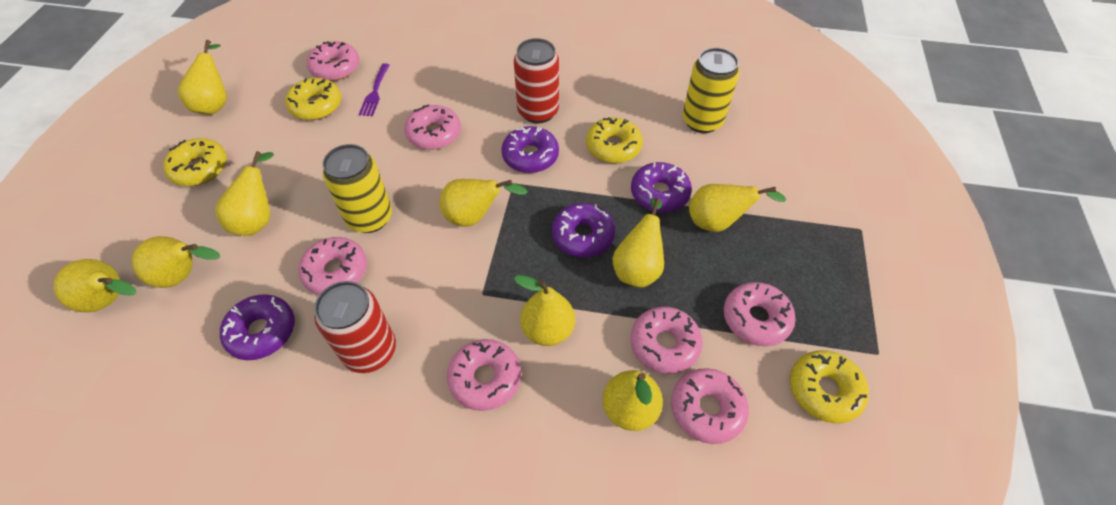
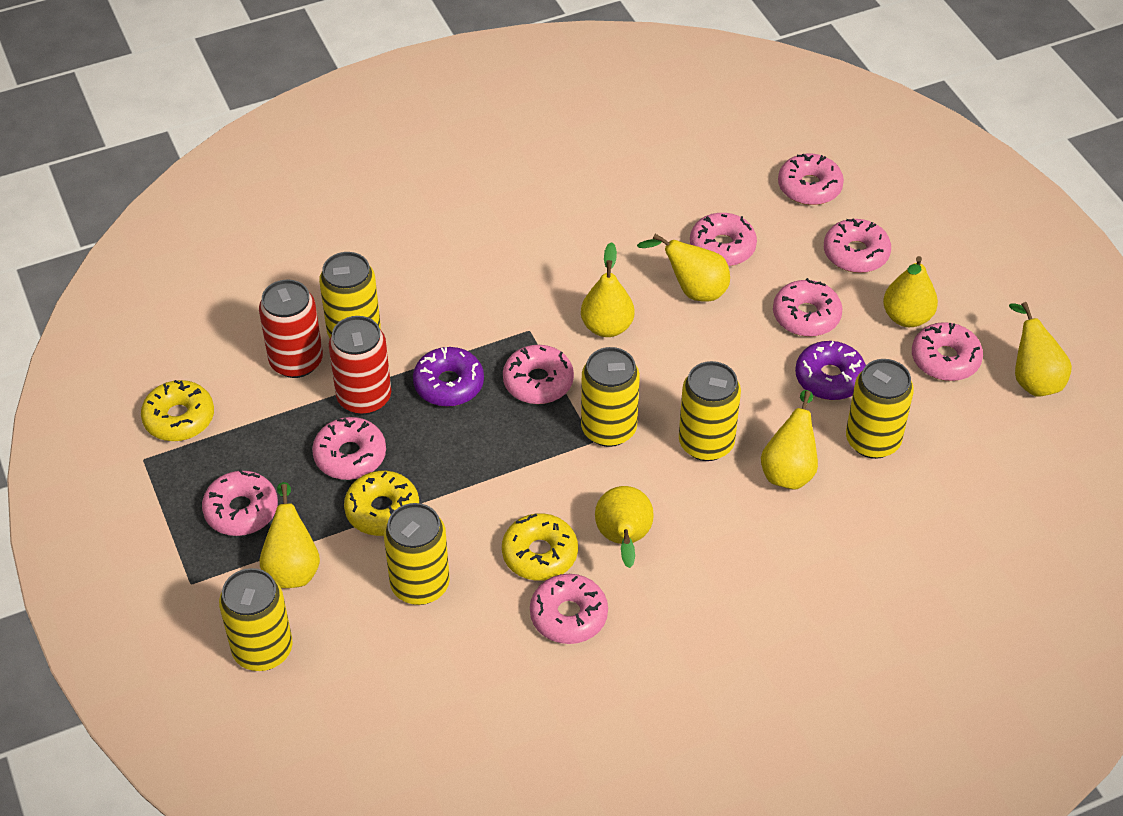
pink donut: [298,237,367,295] [307,41,360,81] [404,104,461,150] [447,339,521,411] [631,307,703,374] [671,368,749,444] [724,282,795,347] = 7 -> [202,469,278,536] [312,417,386,480] [503,345,574,404] [530,574,608,644] [690,213,757,266] [773,278,843,337] [778,154,844,205] [824,218,891,273] [912,322,983,381] = 9
purple donut: [220,294,295,360] [501,126,559,173] [552,203,615,258] [631,162,692,213] = 4 -> [413,347,484,407] [795,341,866,400] = 2
purple fork: [359,63,390,116] = 1 -> none = 0
yellow can: [323,144,392,233] [682,48,739,133] = 2 -> [219,568,293,671] [319,252,381,338] [384,503,450,605] [581,347,640,447] [679,361,741,461] [846,359,914,459] = 6
yellow donut: [163,138,227,186] [285,78,341,120] [586,117,643,163] [790,350,869,423] = 4 -> [141,380,214,441] [344,471,419,536] [502,513,578,581] = 3
yellow pear: [53,259,136,312] [131,236,220,288] [178,40,227,115] [215,151,274,236] [440,179,528,227] [514,275,575,346] [603,370,663,431] [613,198,664,287] [689,184,786,232] = 9 -> [260,482,320,588] [581,242,634,337] [595,486,654,568] [637,234,730,302] [761,390,818,489] [883,256,938,327] [1009,302,1072,397] = 7

